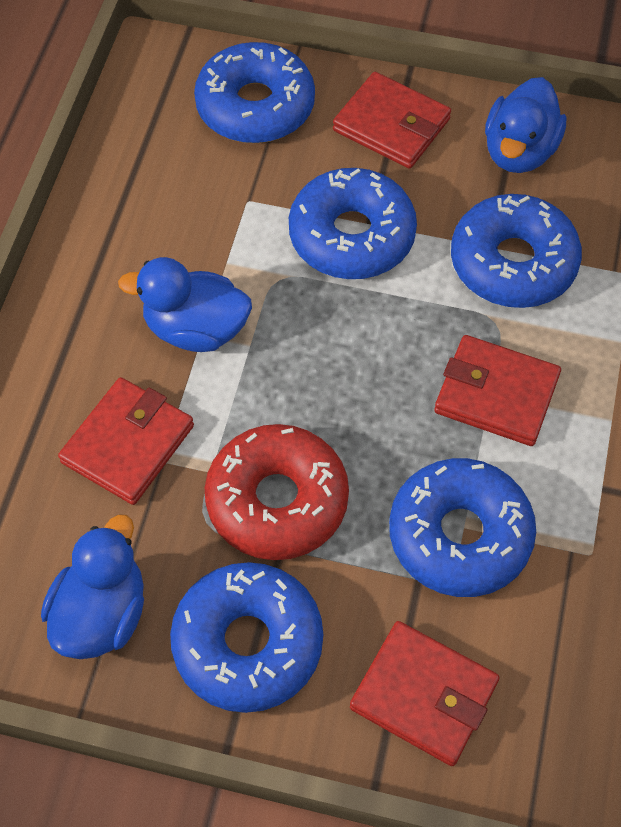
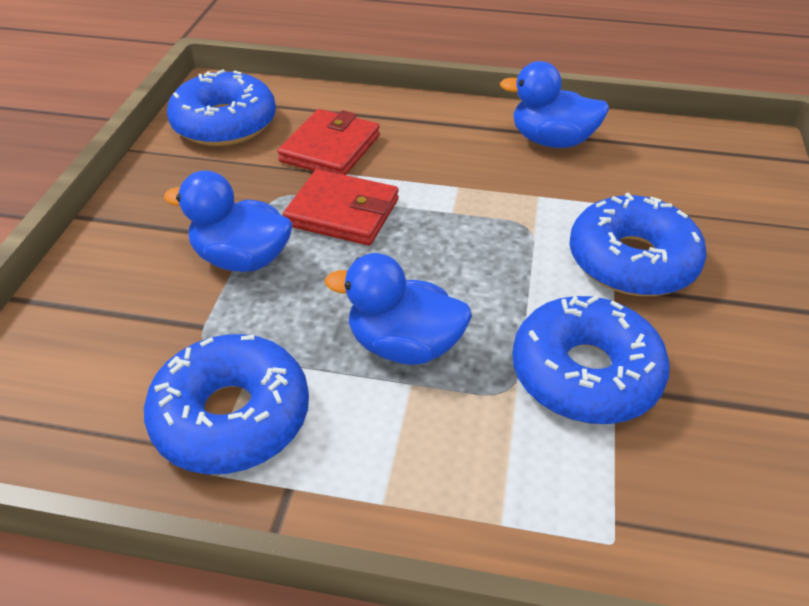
blue donut: [170,562,323,713] [194,42,315,143] [289,168,417,279] [389,458,536,597] [451,194,582,308] = 5 -> [144,334,309,474] [167,70,276,146] [512,296,670,424] [569,193,707,296] = 4
red donut: [205,424,349,560] = 1 -> none = 0
red wallet: [58,377,194,505] [333,72,451,169] [350,621,500,766] [434,335,561,446] = 4 -> [277,109,380,175] [283,169,399,246] = 2

